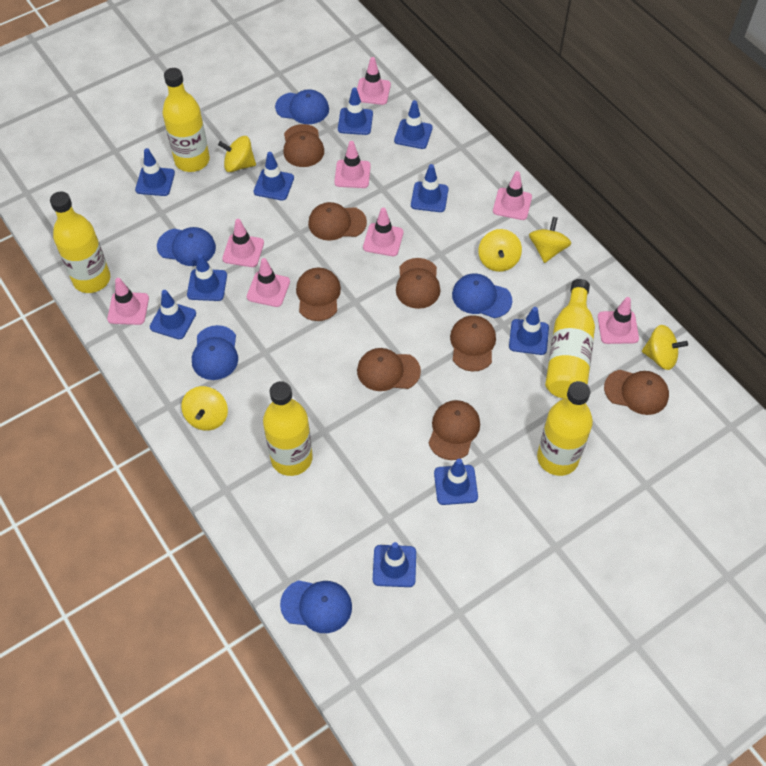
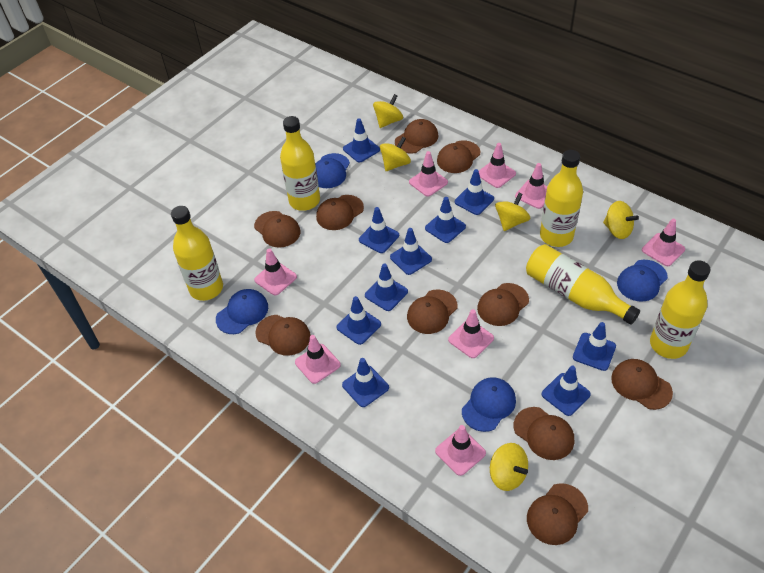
blue cap: [157,227,216,266] [192,325,238,380] [275,89,329,124] [280,580,352,633] [452,274,512,318] = 5 -> [216,289,268,334] [315,153,350,188] [462,377,516,432] [617,260,668,302] = 4
brown cap: [283,124,324,167] [296,268,341,321] [308,202,367,241] [357,348,421,391] [396,258,440,309] [429,400,480,460] [450,315,496,371] [604,370,669,415] = 8 -> [254,211,300,248] [255,315,311,356] [316,195,364,230] [395,119,438,154] [407,290,457,334] [437,141,480,173] [477,283,529,326] [514,407,574,460] [527,483,588,545] [611,359,673,410] = 10

